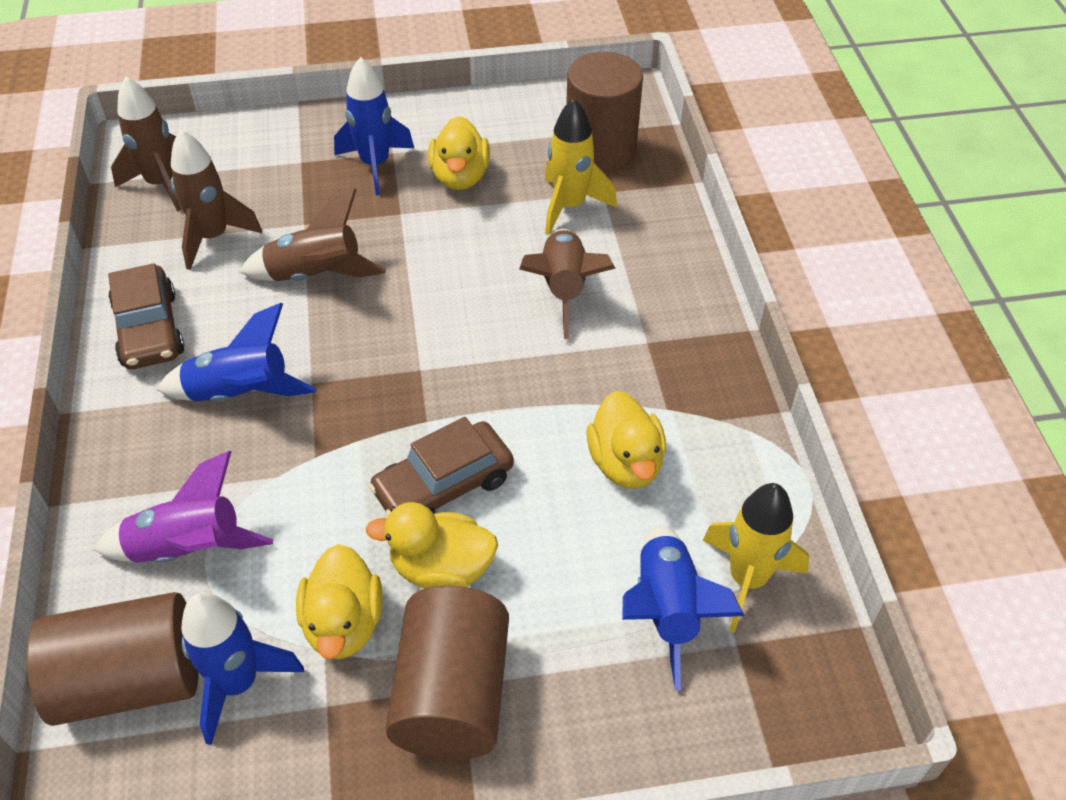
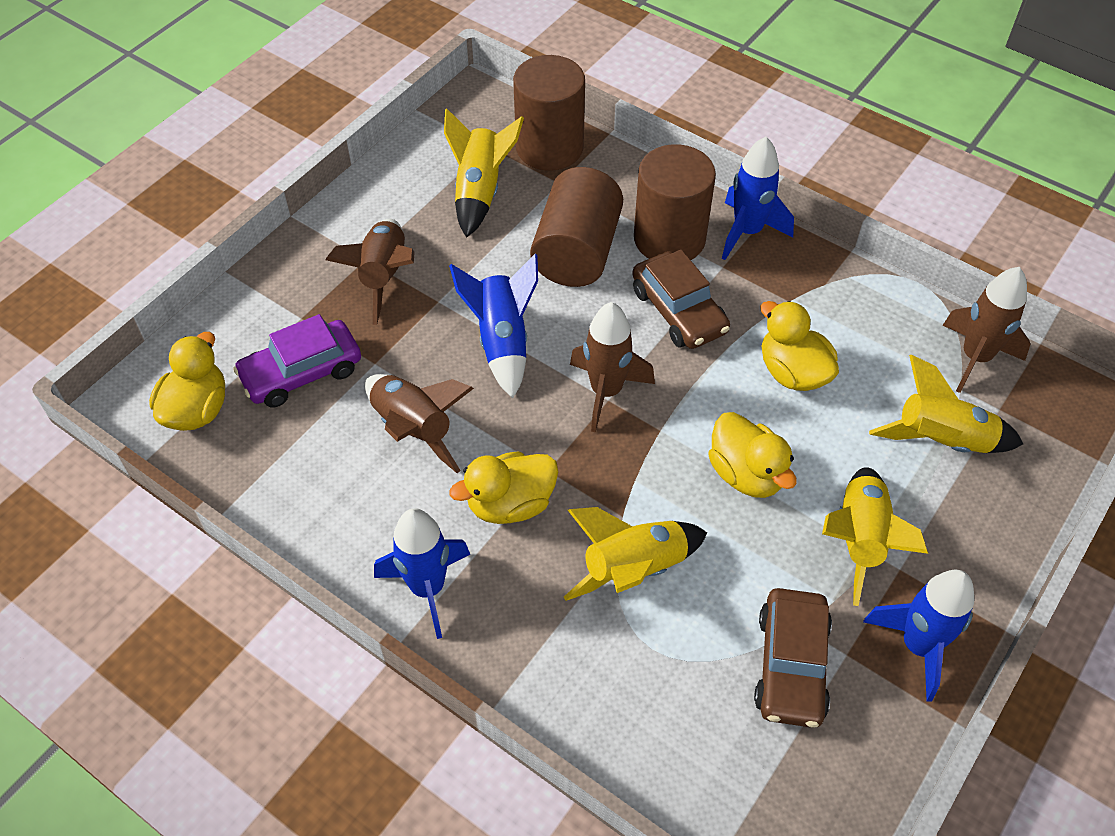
purple car: none = 0 -> [233,314,361,407] = 1
purple rocket: [94,451,273,563] = 1 -> none = 0
yellow rocket: [545,99,617,235] [703,483,810,633] = 2 -> [444,108,524,238] [564,507,707,601] [822,467,928,606] [869,355,1023,453] = 4

